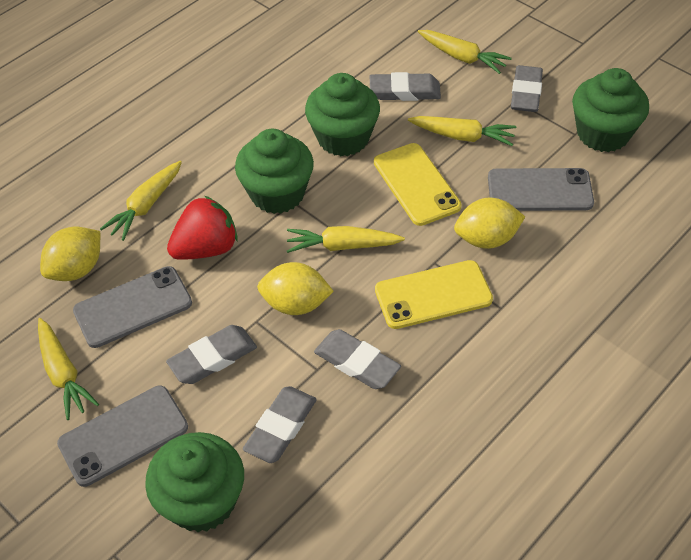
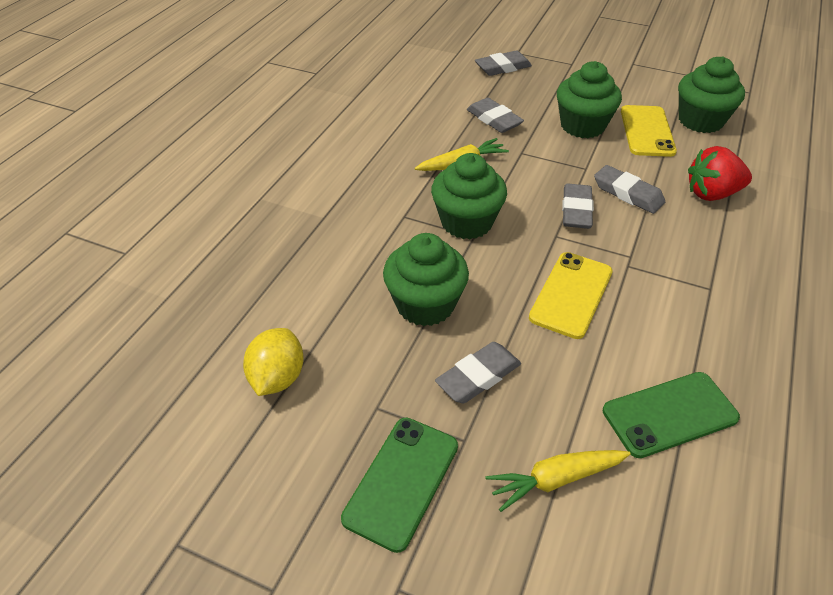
green phone: none = 0 -> [341,418,458,553] [603,372,740,458] = 2
grey phone: [57,386,188,487] [73,266,192,348] [488,168,594,211] = 3 -> none = 0
yellow carrot: [38,318,99,420] [100,161,182,241] [287,226,405,253] [408,116,516,146] [418,30,512,74] = 5 -> [415,138,509,171] [485,450,631,512] = 2
yellow lemon: [40,227,100,281] [257,262,334,315] [454,198,525,249] = 3 -> [243,328,304,396] = 1

